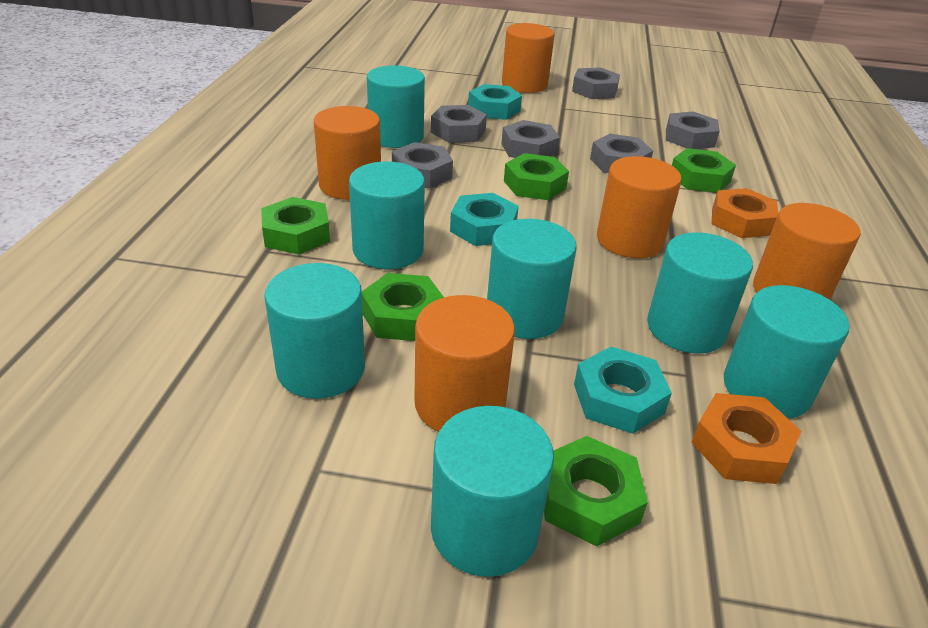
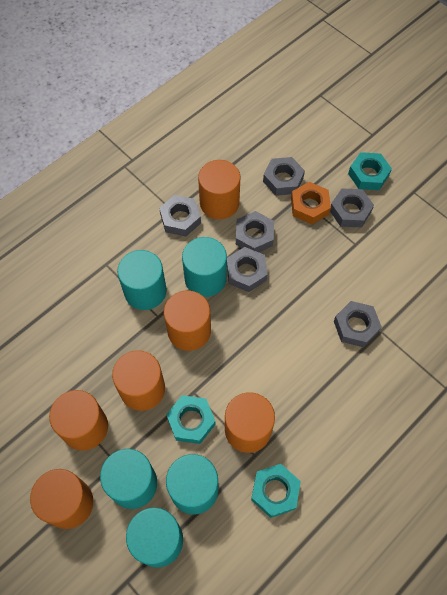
green nut: [261,197,330,255] [362,273,444,341] [504,153,569,200] [544,436,648,546] [672,148,736,193] = 5 -> none = 0
orange cylinder: [314,106,381,200] [414,295,515,432] [502,23,554,93] [597,156,682,258] [753,203,860,300] = 5 -> [30,469,93,529] [49,390,108,451] [112,350,165,411] [164,290,211,351] [198,160,240,219] [225,392,275,453] = 6
orange nut: [691,393,801,484] [711,188,778,238] = 2 -> [291,182,331,224] = 1
turquoise cylinder: [264,263,365,399] [349,162,425,269] [367,65,425,148] [431,406,554,577] [487,219,577,339] [647,232,753,354] [724,285,849,419] = 7 -> [100,449,157,509] [117,250,167,310] [126,507,183,568] [166,454,219,514] [182,237,227,297] = 5

